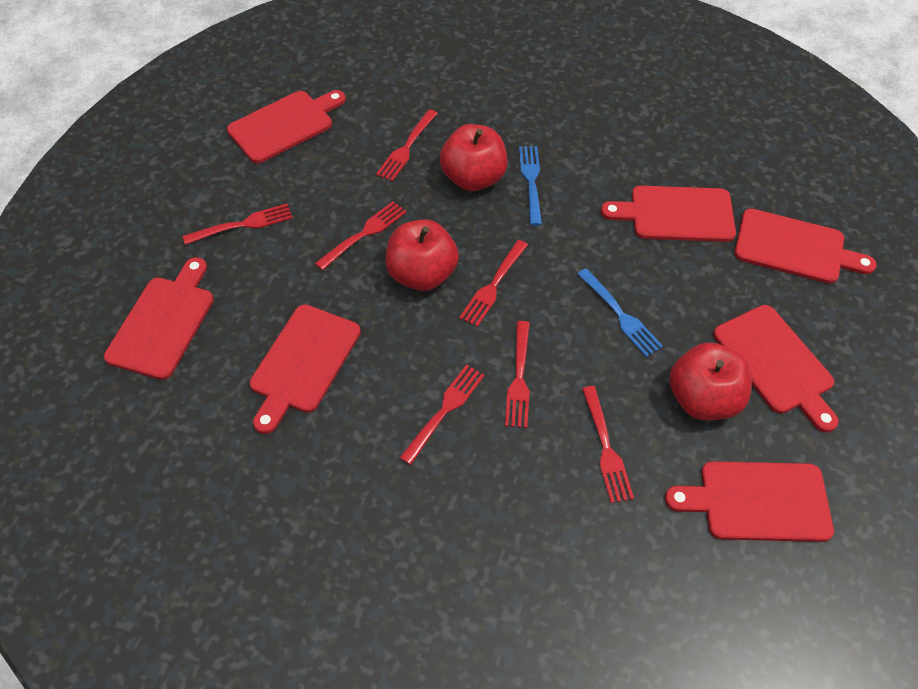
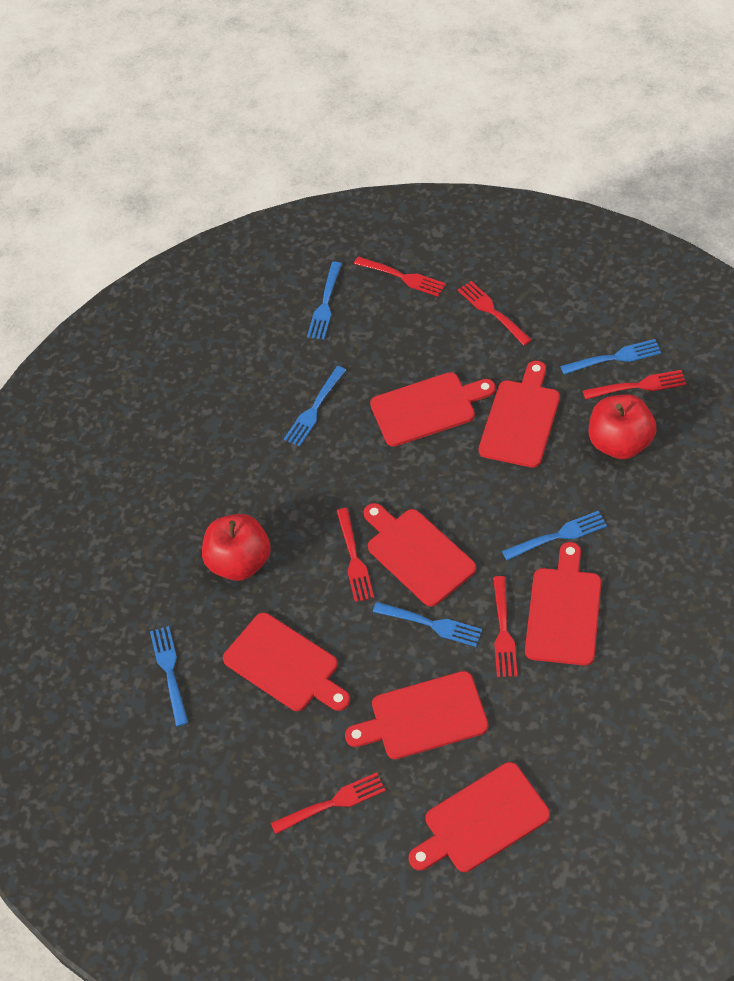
blue fork: [519,146,542,226] [578,268,663,357] = 2 -> [150,626,188,726] [284,366,346,447] [307,262,342,340] [373,602,482,647] [502,511,607,560] [560,339,661,374] = 6
red apple: [385,219,459,291] [440,124,507,191] [669,342,752,420] = 3 -> [202,514,271,581] [589,394,656,459] = 2
red fork: [183,204,293,245] [315,201,406,270] [376,109,438,181] [400,365,485,465] [459,240,528,327] [505,321,530,428] [582,386,634,503] = 7 -> [271,772,386,834] [337,508,374,602] [354,257,446,297] [458,281,532,346] [493,576,518,677] [583,370,686,399] = 6

